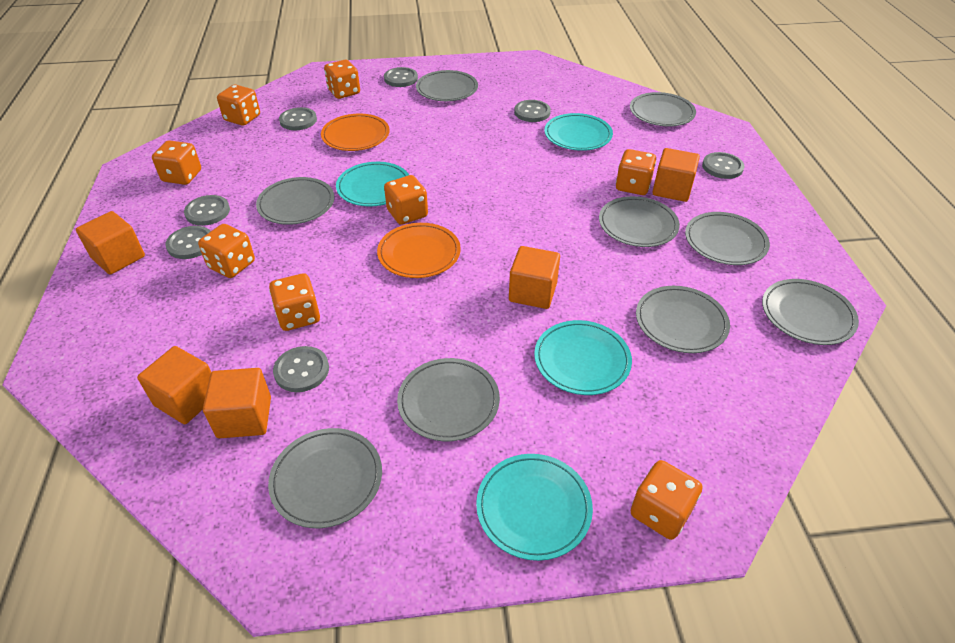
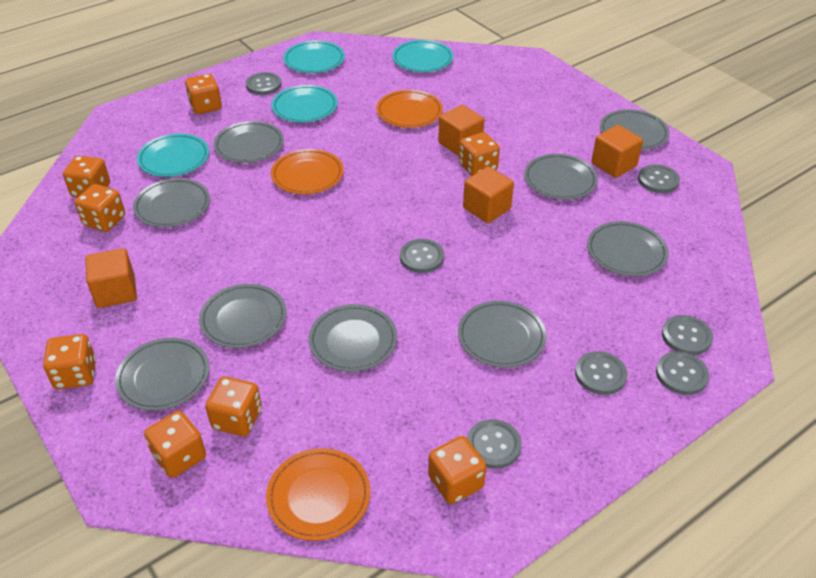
orange cube: [76,211,145,275] [137,346,211,424] [203,368,271,438] [509,246,560,309] [652,148,700,202] = 5 -> [85,248,137,308] [438,105,484,156] [463,166,514,223] [591,125,643,178] = 4
orange plate: [321,114,390,151] [377,223,461,278] = 2 -> [266,448,370,541] [271,149,344,194] [376,90,443,128] = 3

